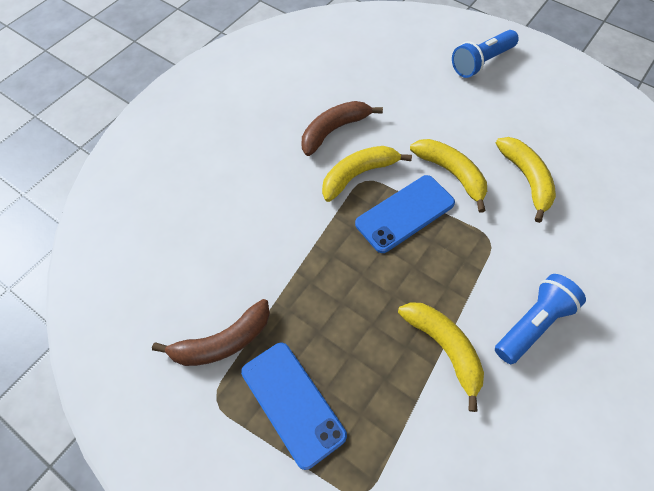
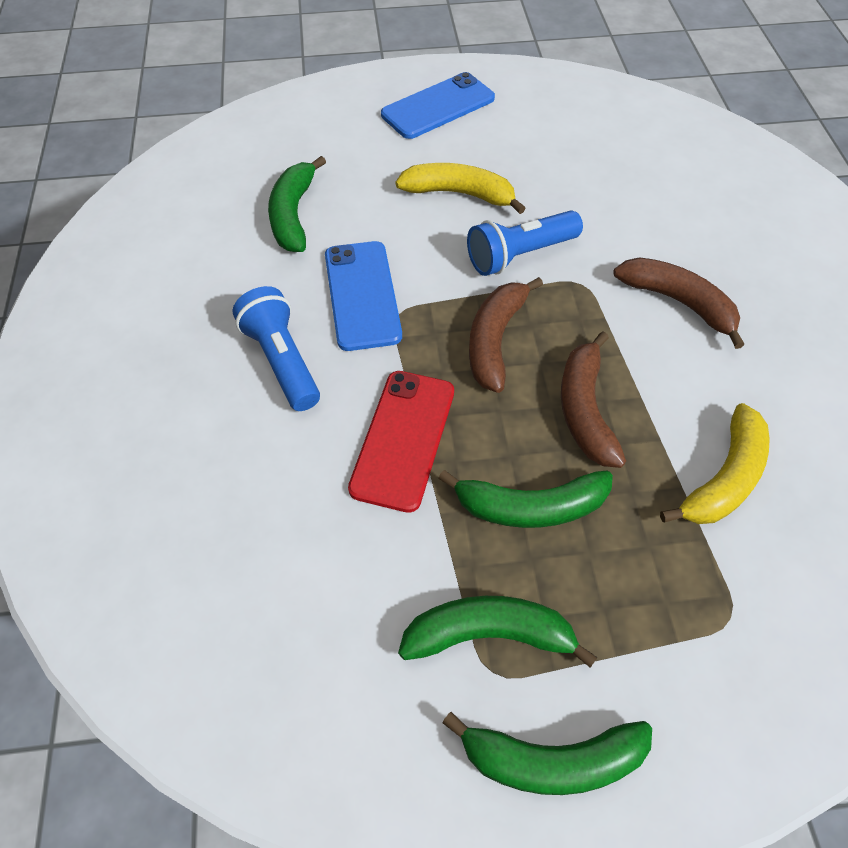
brown banana: [152,299,270,366] [302,101,383,156] = 2 -> [469,277,543,393] [561,332,626,468] [613,257,744,349] = 3
green banana: none = 0 -> [268,156,326,252] [398,596,598,668] [438,470,613,528] [442,712,652,795] = 4
red phone: none = 0 -> [348,371,454,513] = 1
yellow banana: [322,146,412,202] [398,302,484,412] [410,139,487,213] [495,137,556,223] = 4 -> [395,163,526,214] [660,403,770,524] = 2

